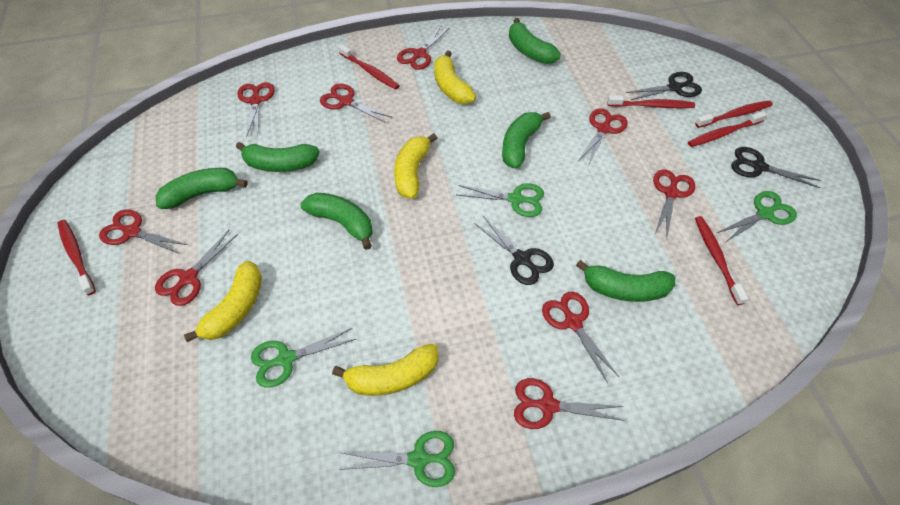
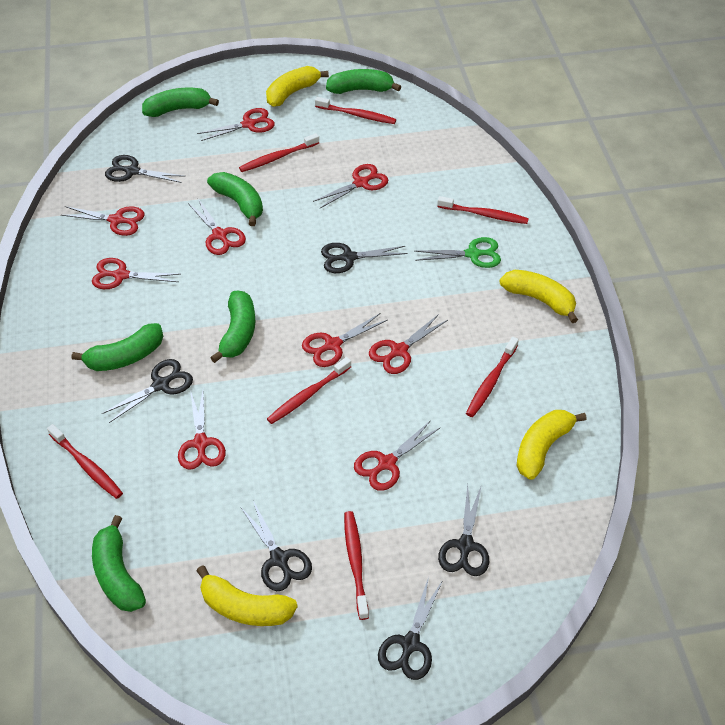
black scissors: [474,216,554,285] [626,72,702,100] [731,147,821,188] = 3 -> [102,359,193,423] [105,155,186,183] [241,501,312,591] [321,243,408,273] [378,577,443,680] [438,485,489,576] = 6
green scissors: [251,328,356,388] [339,431,455,487] [458,183,544,217] [717,191,797,242] = 4 -> [415,237,501,268] = 1
red toothbrush: [58,220,96,295] [338,44,400,90] [607,95,695,108] [688,111,767,147] [695,101,773,128] [695,216,748,305] = 6 -> [47,424,123,499] [239,133,319,172] [267,357,351,424] [315,97,396,124] [344,511,369,620] [437,196,529,224] [466,337,519,417] = 7

